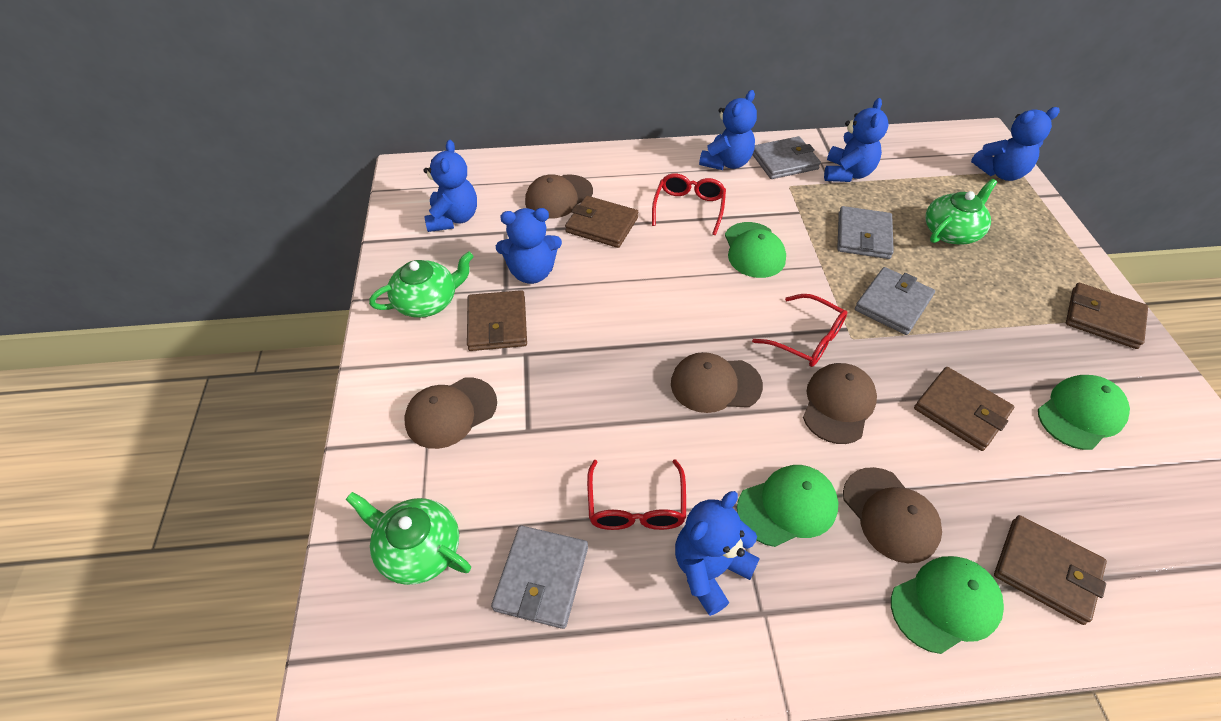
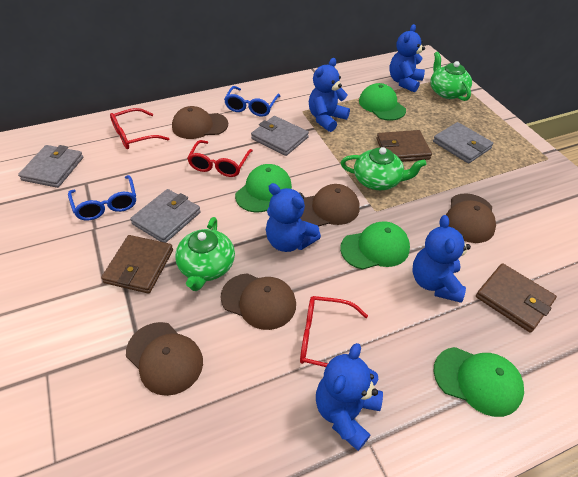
blue glasses: none = 0 -> [68,175,136,220] [224,86,281,117] = 2
blue teddy bear: [424,140,477,232] [496,208,562,284] [675,491,760,616] [699,90,757,170] [824,98,889,182] [971,107,1060,181] = 6 -> [266,183,321,252] [309,58,350,132] [316,343,383,451] [389,24,425,93] [413,215,471,303] = 5
brown wallet: [467,290,527,351] [565,196,638,248] [914,367,1014,451] [994,515,1107,625] [1066,283,1148,349] = 5 -> [101,235,173,294] [377,130,432,162] [476,263,557,333] = 3

